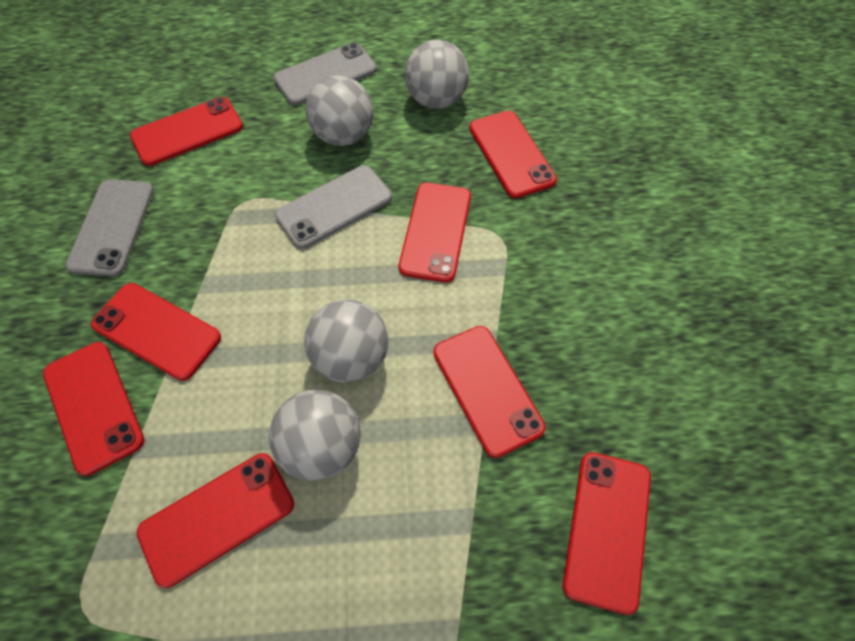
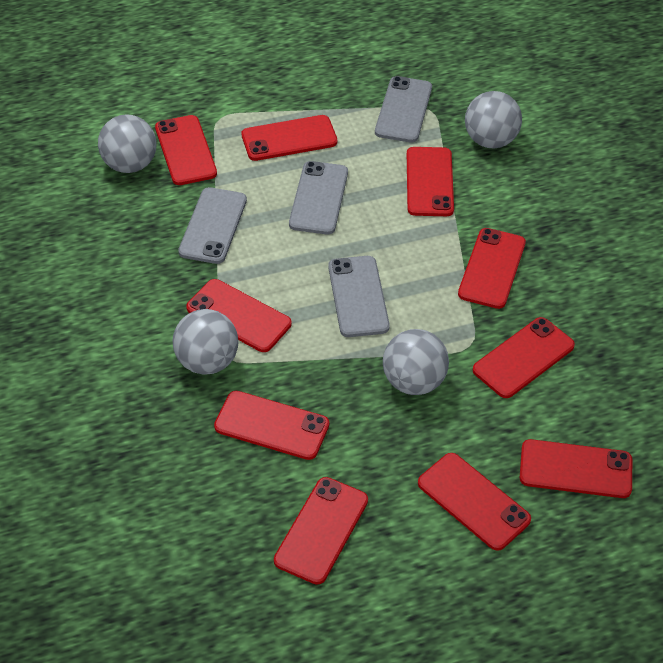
grey phone: [65,179,154,277] [273,42,377,105] [275,165,392,249] = 3 -> [178,187,247,264] [289,161,348,234] [328,256,390,337] [375,76,432,143] = 4
red phone: [43,342,144,476] [91,283,221,381] [130,97,243,166] [137,453,294,588] [399,183,471,282] [433,326,546,458] [469,111,557,198] [563,452,651,615] = 8 -> [155,115,217,185] [186,279,291,352] [214,391,329,460] [241,115,337,161] [274,477,368,585] [407,147,454,216] [418,453,531,551] [458,228,526,309] [473,317,575,398] [520,439,632,498] = 10

